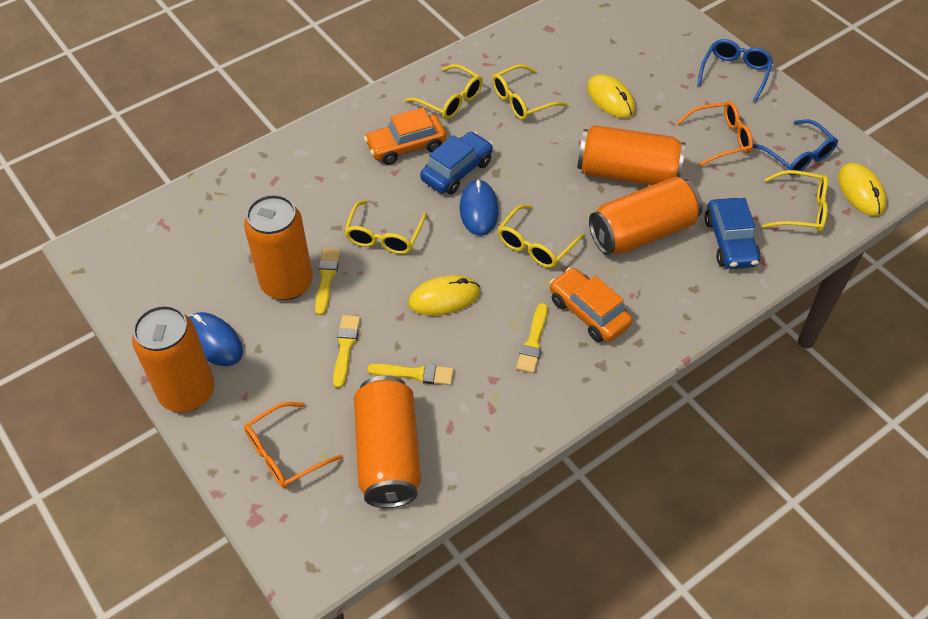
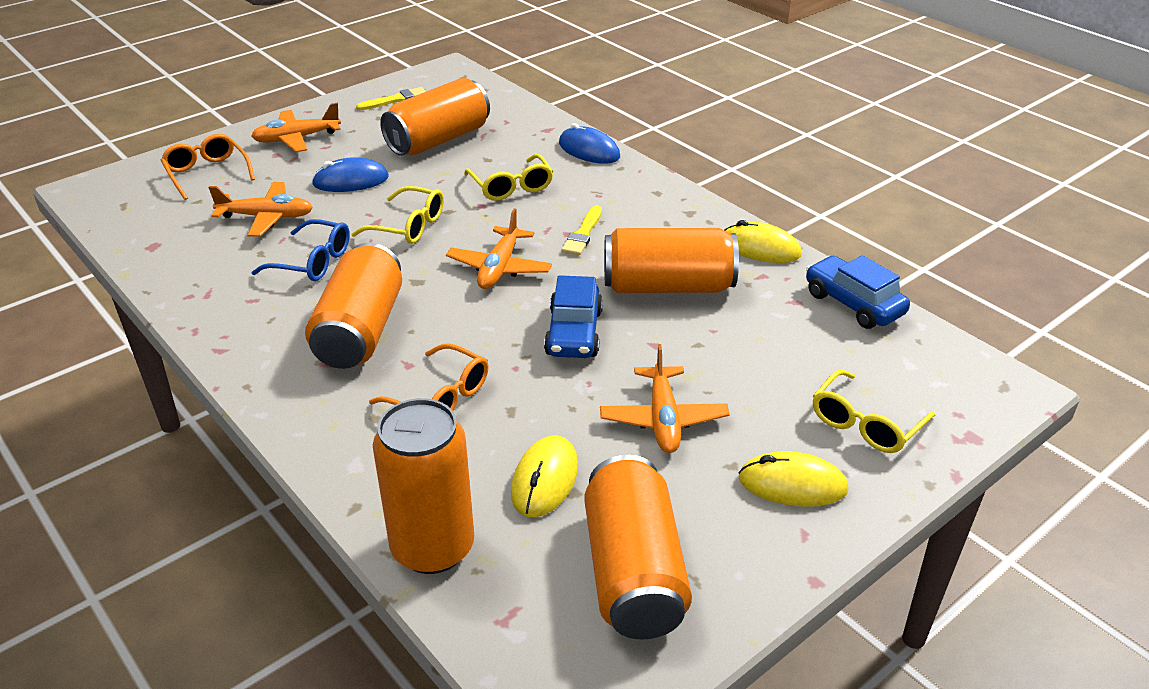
blue glasses: [697,39,773,102] [753,119,838,175] = 2 -> [251,219,350,281] = 1
orange car: [364,107,446,165] [550,267,632,342] = 2 -> none = 0
orange plane: none = 0 -> [208,182,313,237] [251,103,341,152] [446,209,552,289] [600,344,730,453] = 4
yellow brush: [315,248,340,315] [333,315,360,388] [367,364,454,385] [516,303,548,373] = 4 -> [356,87,426,110] [562,205,602,255] = 2
yellow glasses: [344,200,427,254] [405,64,483,119] [492,64,568,120] [498,205,585,268] [762,170,828,232] = 5 -> [351,186,444,244] [464,154,553,201] [813,369,936,453] = 3

